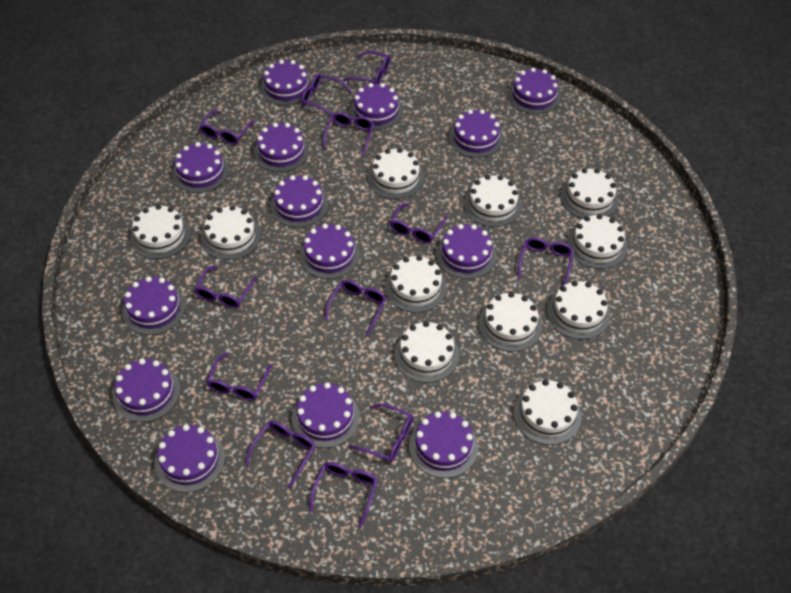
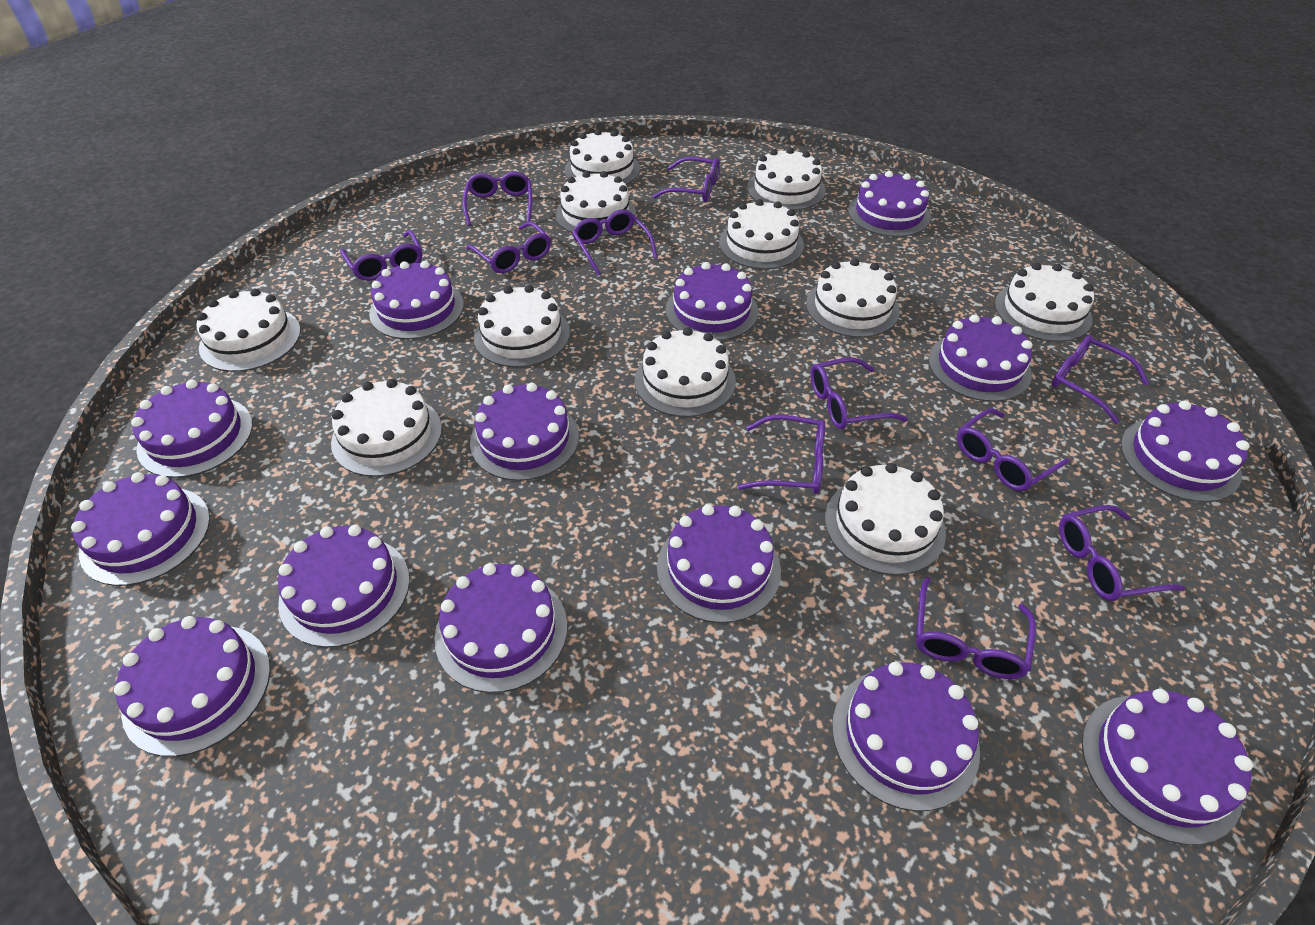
purple glasses: [194,265,257,308] [199,111,255,145] [206,353,272,401] [245,421,315,488] [301,73,352,116] [309,462,377,527] [323,112,374,156] [324,280,386,336] [343,51,390,84] [348,403,413,462] [390,203,447,244] [518,237,573,286] = 12 -> [340,230,422,281] [463,172,532,226] [466,222,551,273] [572,209,658,276] [652,157,719,202] [738,415,825,494] [810,357,908,429] [916,577,1036,679] [957,408,1070,491] [1052,335,1149,424] [1059,505,1185,601] = 11

